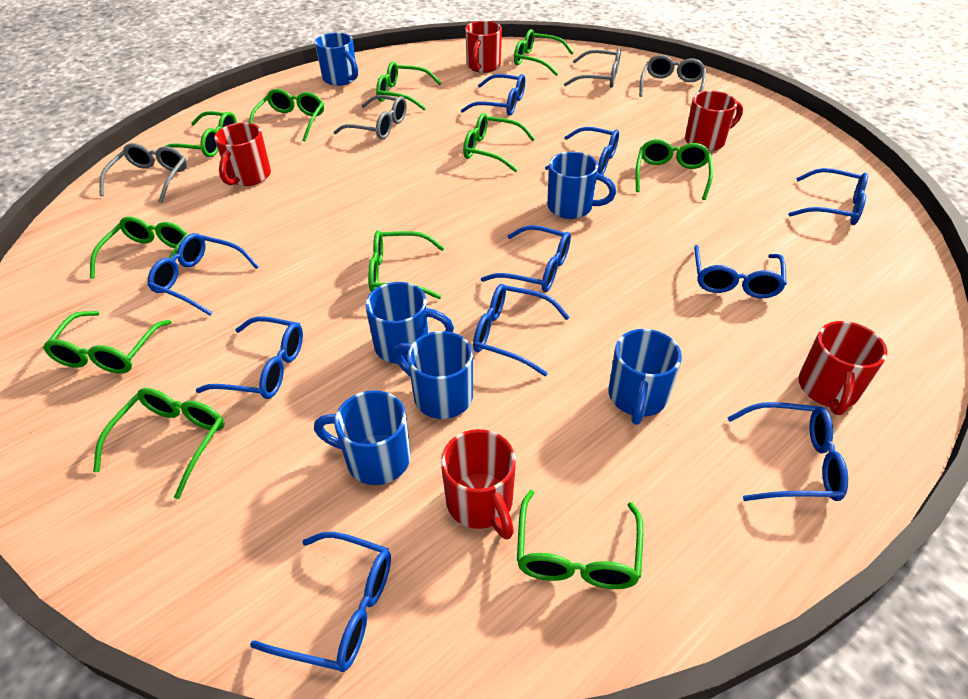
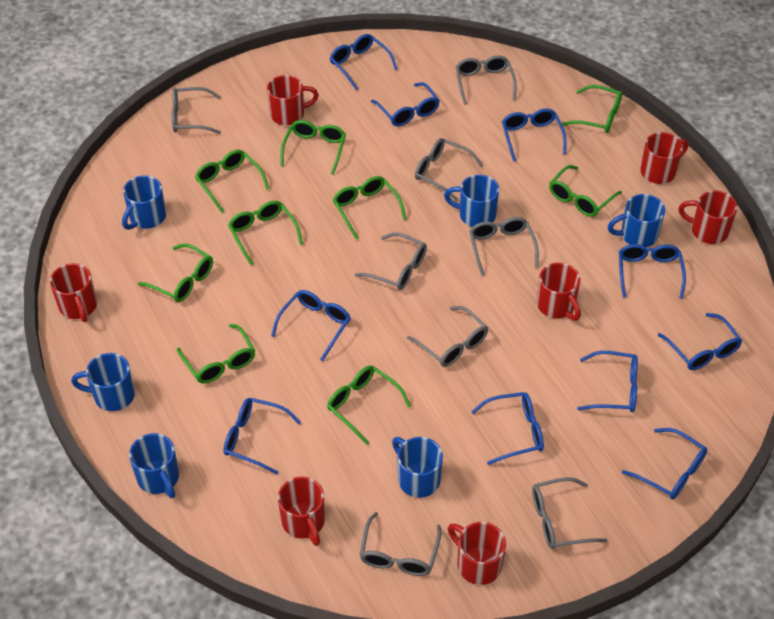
green glasses: [43,311,171,374] [90,216,188,279] [93,388,225,499] [166,111,237,157] [249,89,324,141] [368,230,445,299] [376,61,441,111] [463,113,535,172] [514,29,574,76] [517,490,643,589] [635,139,713,200] = 11 -> [137,243,213,302] [177,324,255,384] [195,150,269,213] [228,201,303,265] [280,120,346,175] [327,365,411,445] [333,176,406,239] [549,165,622,217] [562,85,622,133] = 9
grey glasses: [99,143,187,203] [334,95,407,140] [564,49,621,88] [639,55,706,97] = 4 -> [172,87,221,134] [355,233,427,290] [360,512,441,576] [407,306,488,367] [415,138,483,200] [456,55,517,105] [469,217,539,276] [532,477,608,549] = 8
red mug: [214,123,271,186] [441,429,516,540] [465,21,502,73] [685,91,743,151] [798,321,887,415] = 5 -> [50,263,97,322] [267,75,319,125] [278,477,325,546] [448,522,506,585] [537,263,581,321] [640,132,688,184] [678,190,738,244] = 7

